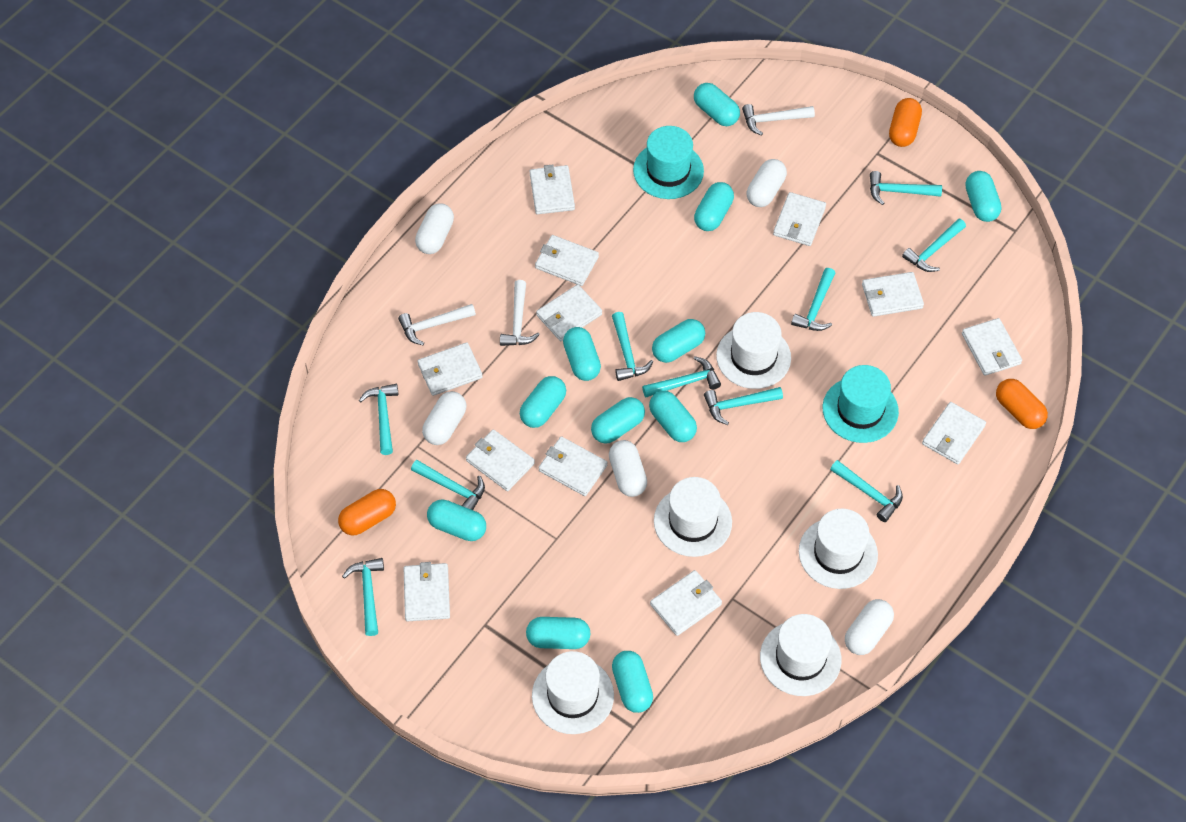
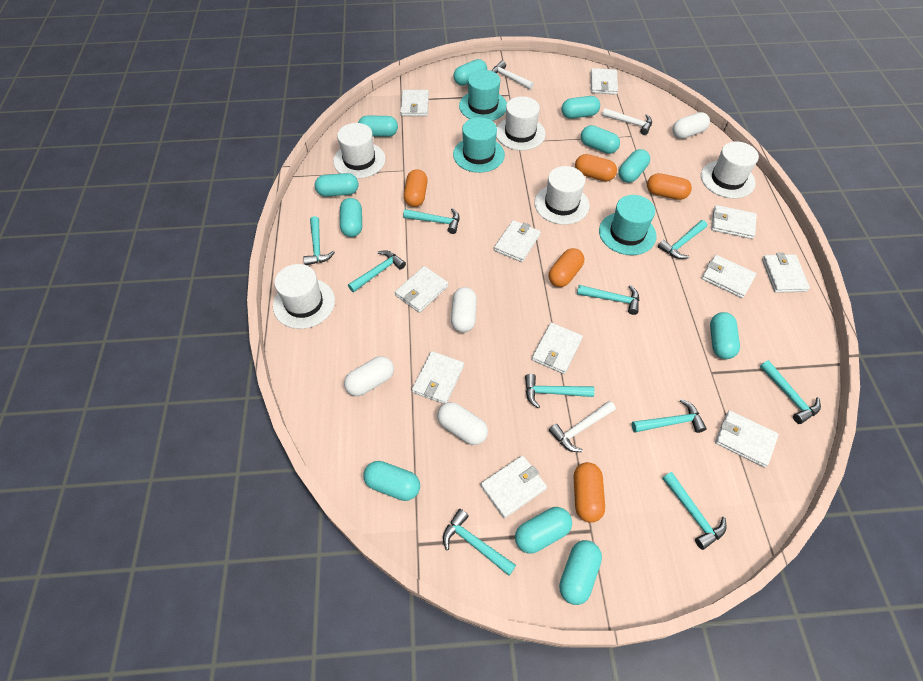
orange capsule: [338,489,396,535] [889,98,922,147] [996,379,1048,429] = 3 -> [404,169,428,207] [548,248,584,287] [574,462,605,523] [575,154,617,181] [647,173,692,200] = 5
turquoise hat: [633,126,704,199] [823,365,899,443] = 2 -> [453,117,505,173] [459,70,507,121] [599,195,657,255] = 3
white capsule: [415,203,454,254] [422,391,466,445] [609,440,647,497] [747,159,787,207] [845,599,894,655] = 5 -> [344,356,394,396] [437,402,488,445] [451,287,477,333] [672,112,710,139] = 4
white wallet: [404,562,450,621] [418,342,483,396] [466,429,535,491] [530,165,575,214] [535,235,599,286] [536,284,602,341] [539,436,608,496] [650,570,722,636] [773,192,826,246] [862,272,924,317] [922,402,986,464] [962,318,1022,376] = 12 -> [395,266,448,313] [400,90,429,116] [412,351,464,404] [480,455,547,518] [494,220,541,262] [532,323,583,374] [590,68,618,95] [702,255,756,298] [711,205,757,239] [715,410,779,468] [762,253,810,293] = 11

